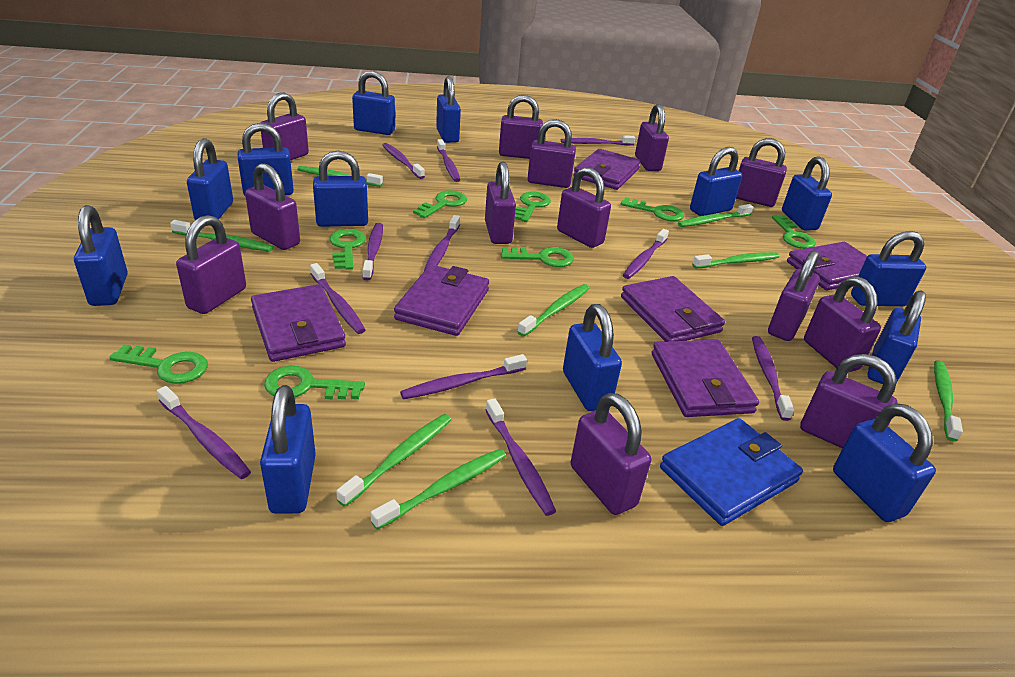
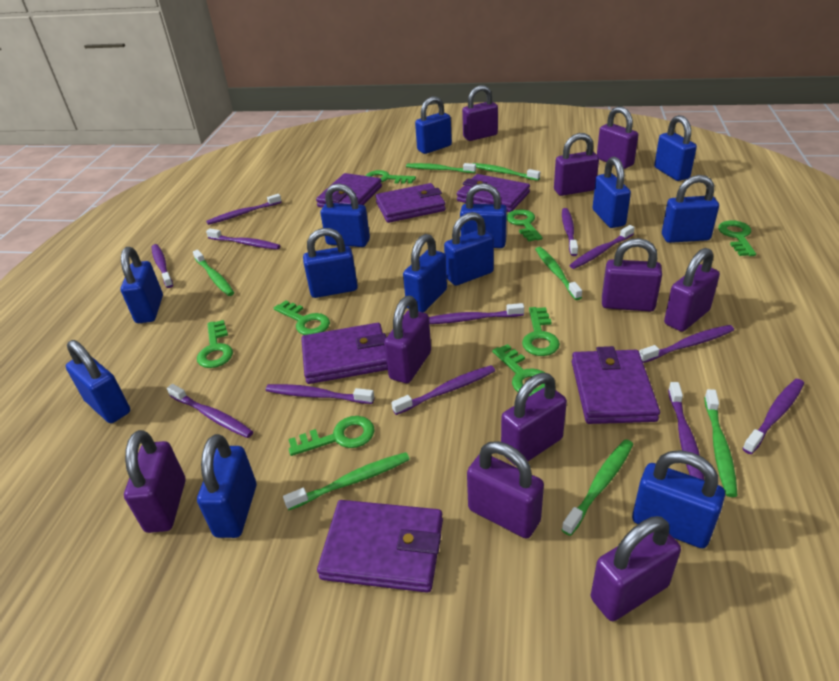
blue wallet: [660,418,803,526] = 1 -> none = 0
green toothbrush: [170,220,273,252] [297,166,383,187] [336,414,452,507] [371,449,506,530] [517,284,590,337] [678,204,753,227] [692,252,779,268] [934,360,963,441] = 8 -> [193,250,234,296] [283,452,410,511] [406,163,476,173] [473,163,540,181] [535,247,582,300] [561,439,633,536] [704,389,738,497] = 7
purple padlock: [176,215,246,314] [245,163,300,250] [261,93,309,160] [485,162,516,244] [499,95,543,159] [527,119,576,188] [557,167,611,248] [570,393,651,515] [635,104,669,171] [736,138,787,207] [768,250,820,341] [800,354,898,449] [804,277,881,372] = 13 -> [124,430,186,533] [384,296,431,383] [462,85,498,141] [467,441,544,539] [501,373,567,466] [554,133,599,196] [591,516,681,621] [597,106,638,169] [602,238,662,311] [664,248,720,332] = 10
purple toothbrush: [157,386,251,479] [310,263,365,334] [362,223,383,280] [382,143,425,179] [400,354,527,399] [424,215,460,271] [437,139,460,182] [486,398,556,516] [561,135,635,145] [623,229,669,279] [752,336,795,421] = 11 -> [152,244,173,288] [167,384,253,438] [206,194,282,225] [206,229,280,250] [266,384,374,404] [391,365,495,415] [429,303,524,324] [562,208,578,256] [569,225,635,269] [639,325,734,363] [668,382,704,480] [742,379,804,454] = 12

